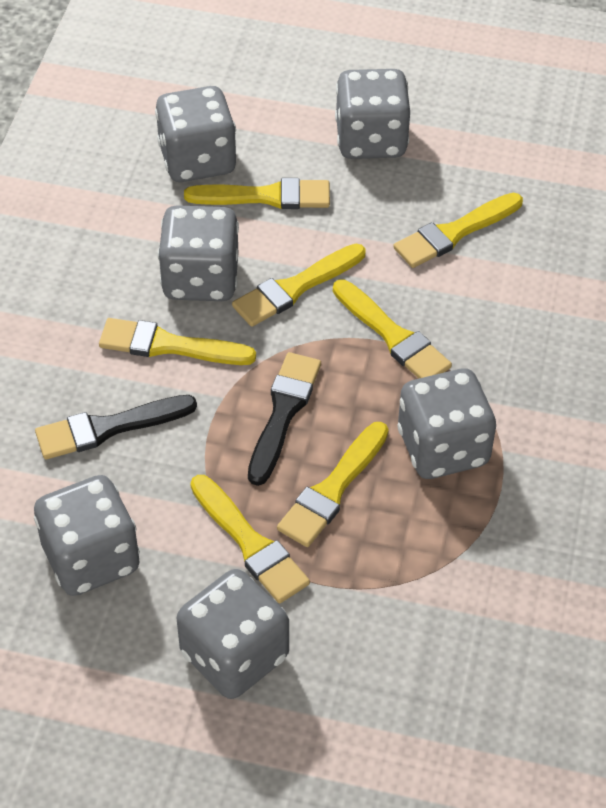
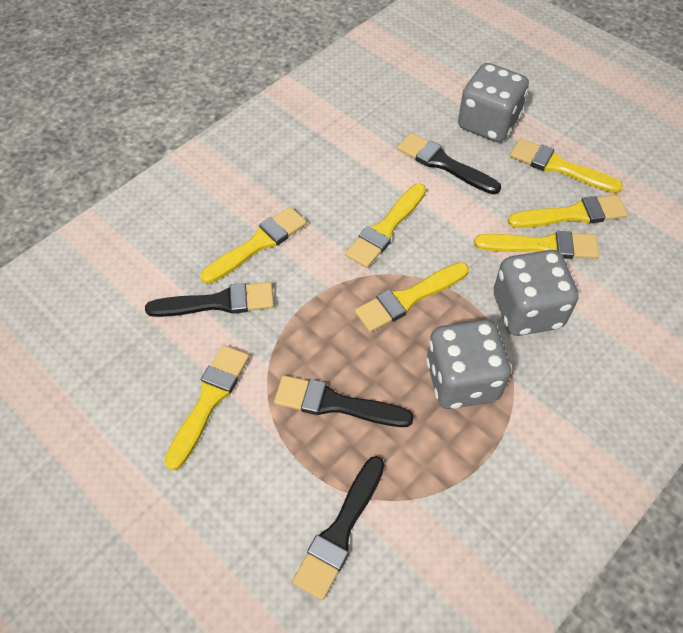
black brush: [35,395,197,459] [248,352,321,486] = 2 -> [145,282,274,317] [274,375,414,427] [292,456,385,600] [397,133,501,194] = 4
grey dice: [34,475,140,596] [155,86,236,182] [158,205,239,301] [177,569,289,699] [335,69,410,159] [397,369,496,479] = 6 -> [426,319,511,409] [458,63,529,142] [494,250,579,336] = 3

